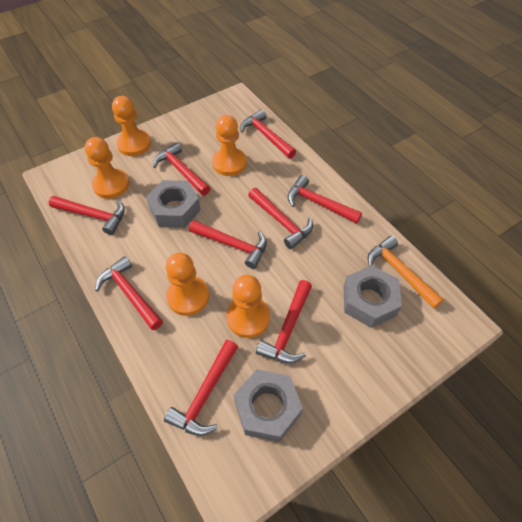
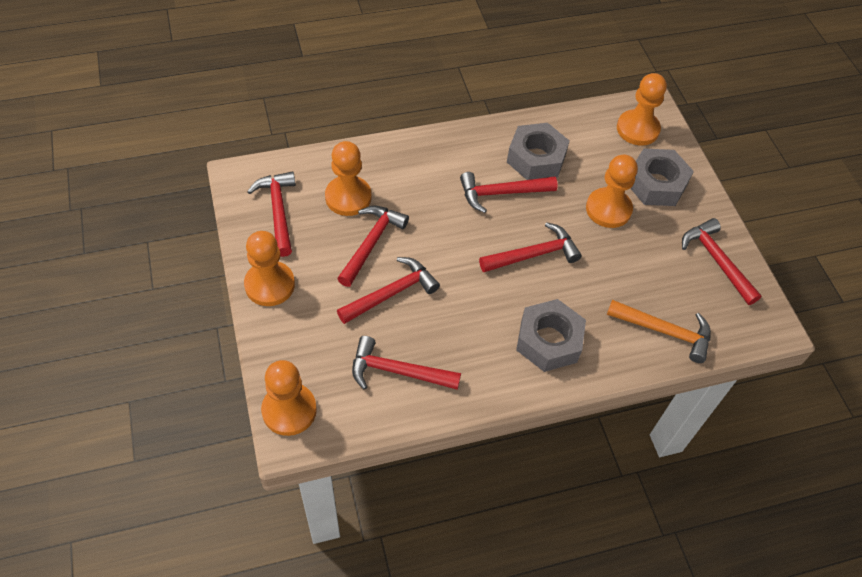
red hammer: [49,196,125,235] [95,256,163,330] [153,142,210,196] [164,340,238,436] [189,220,267,269] [240,109,296,159] [248,188,313,249] [256,280,312,363] [288,175,362,224] = 9 -> [247,171,296,257] [337,206,409,287] [337,257,440,324] [352,336,461,390] [460,172,558,213] [479,222,582,272] [682,218,762,305] = 7

